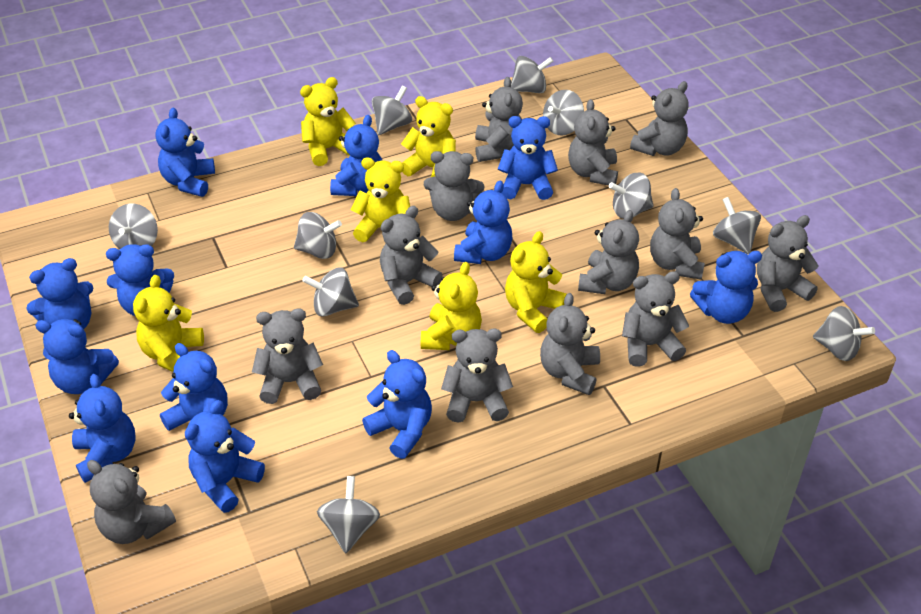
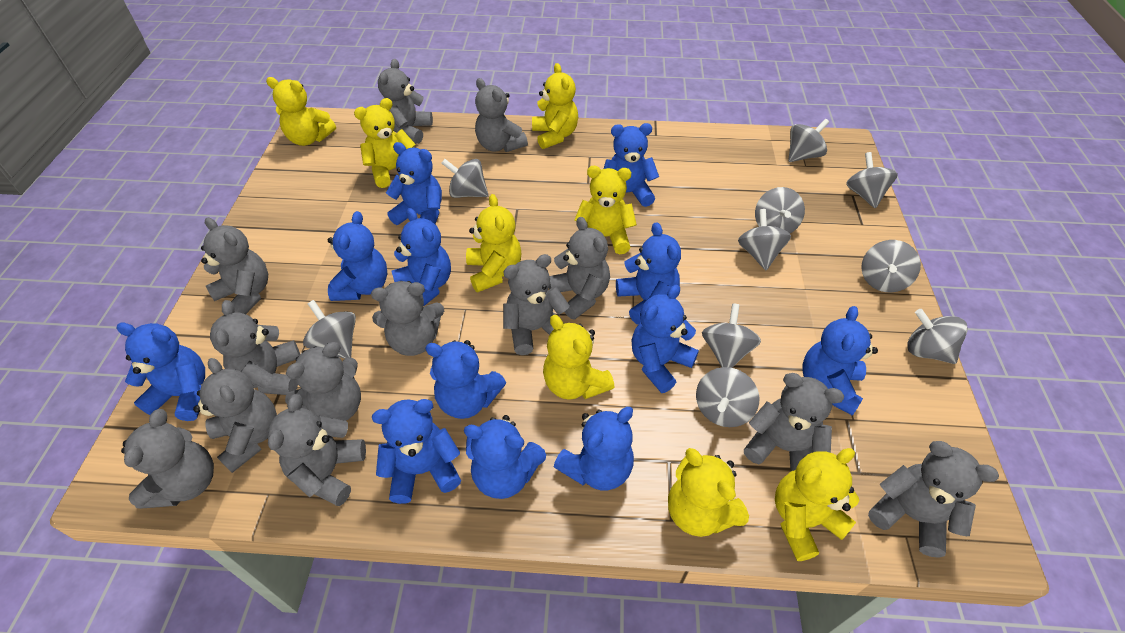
yellow teddy bear: [133,275,204,372] [300,77,356,166] [351,158,410,242] [401,96,456,177] [421,262,482,350] [505,231,567,333] = 6 -> [266,77,336,146] [354,98,416,188] [466,194,521,292] [532,63,578,149] [543,315,614,400] [574,166,637,254] [668,448,749,537] [775,448,859,561] = 8

